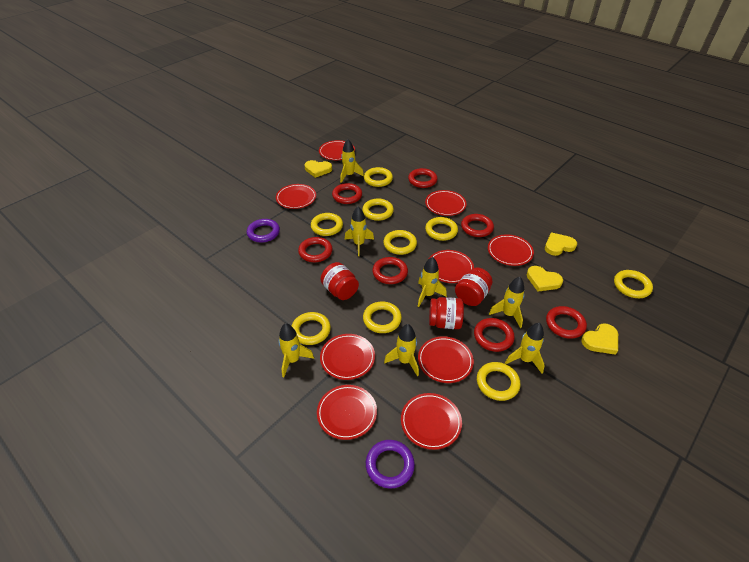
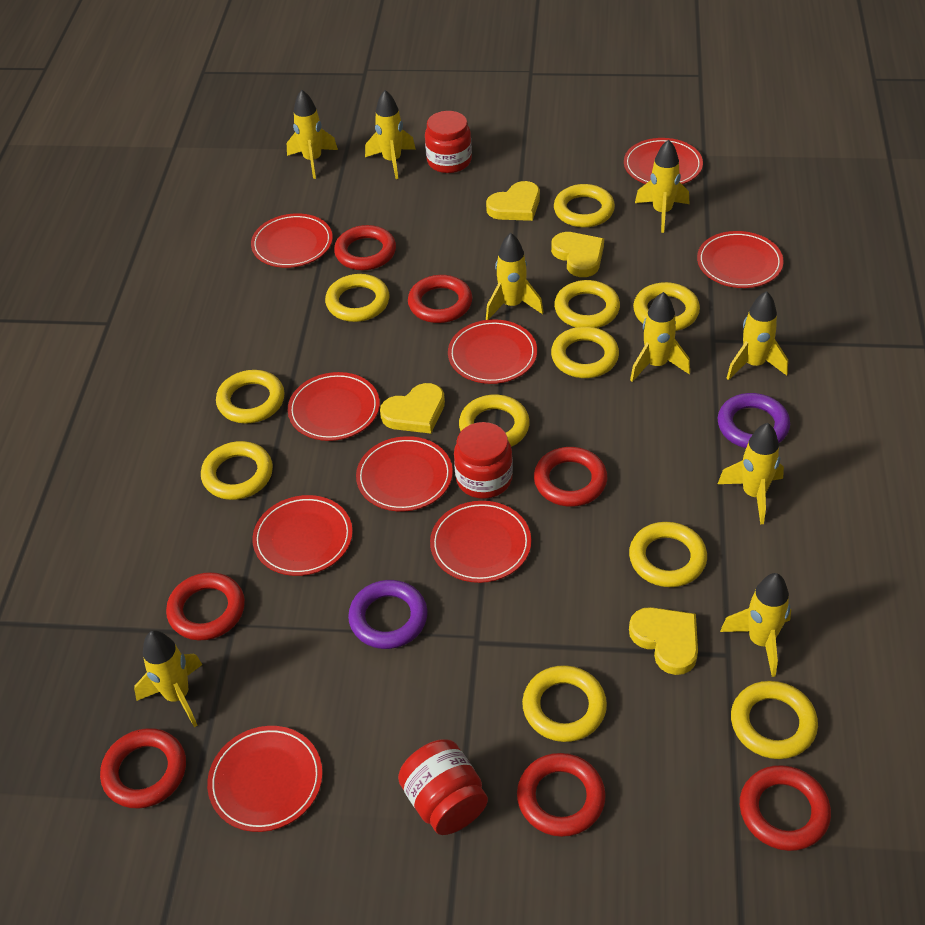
yellow ring: [292,312,331,345] [311,213,343,236] [362,198,394,221] [363,301,402,333] [364,167,393,187] [383,230,417,255] [425,217,458,241] [477,362,521,401] [614,270,653,298] = 9 -> [201,441,273,500] [216,370,285,424] [325,274,389,322] [459,395,530,447] [522,665,607,742] [551,326,619,378] [554,184,615,228] [554,280,620,328] [629,522,707,587] [633,282,700,331] [731,681,818,759] = 11
yellow rocket: [278,323,314,377] [340,139,364,183] [345,207,374,256] [384,324,419,376] [418,257,447,307] [489,277,524,328] [505,323,545,373] = 7 -> [134,630,202,727] [287,90,338,179] [365,90,416,179] [486,233,543,320] [630,292,690,382] [635,139,689,233] [718,423,784,524] [720,573,791,677] [727,291,788,380] = 9

